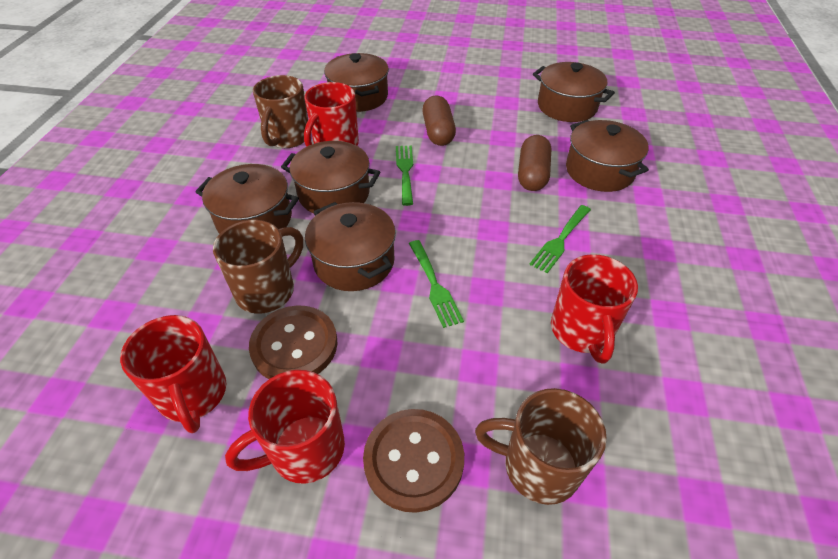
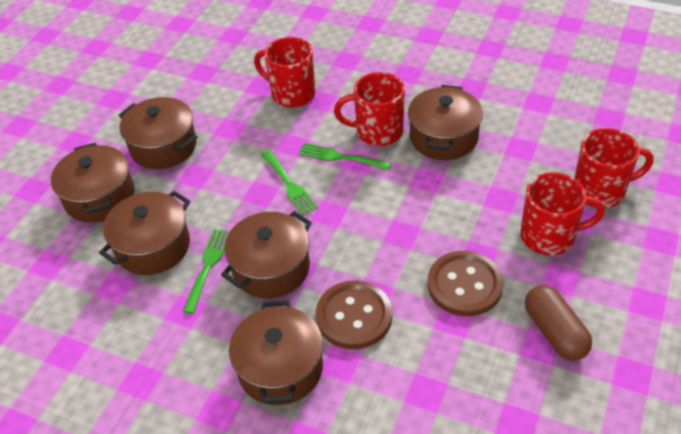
brown capsule: [422,95,456,146] [518,135,551,191] = 2 -> [525,285,592,361] = 1
brown mug: [213,220,303,314] [253,75,308,148] [475,388,607,505] = 3 -> none = 0

